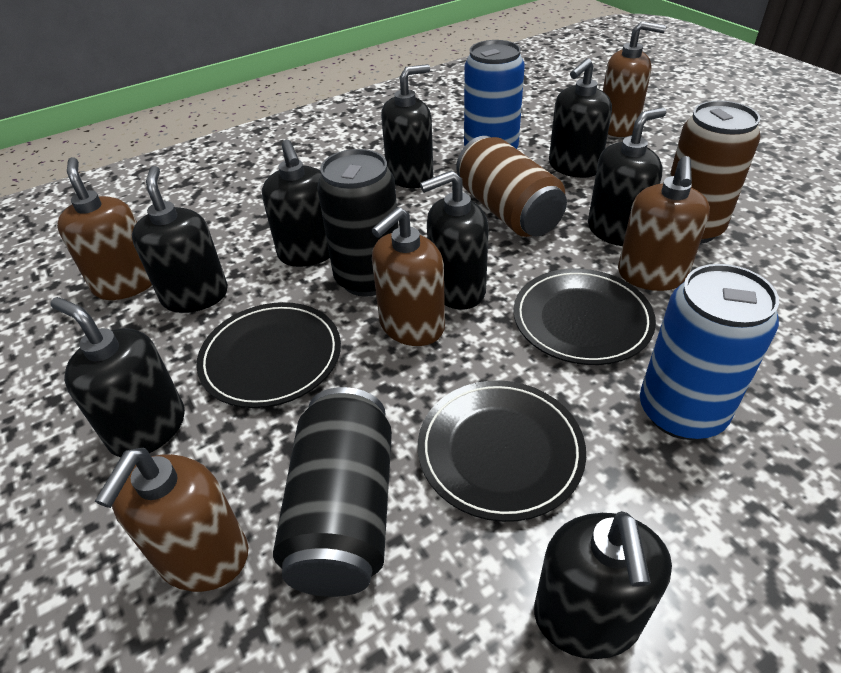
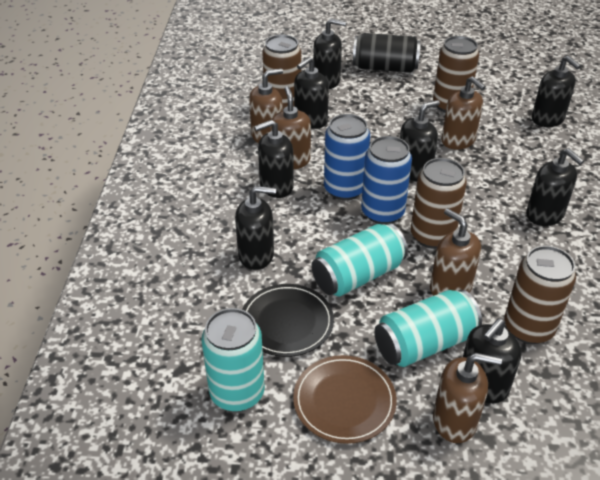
black can: [273,387,392,597] [317,149,399,297] = 2 -> [353,33,421,73] = 1
black plate: [196,302,341,408] [418,380,586,522] [513,269,656,365] = 3 -> [242,284,334,357] = 1
brown can: [456,136,567,237] [669,101,760,244] = 2 -> [262,35,301,109] [411,158,467,249] [433,36,479,113] [504,246,576,344] = 4
brown plate: none = 0 -> [293,355,397,444] = 1
turquoise can: none = 0 -> [202,308,265,412] [312,223,408,297] [374,290,482,367] = 3

